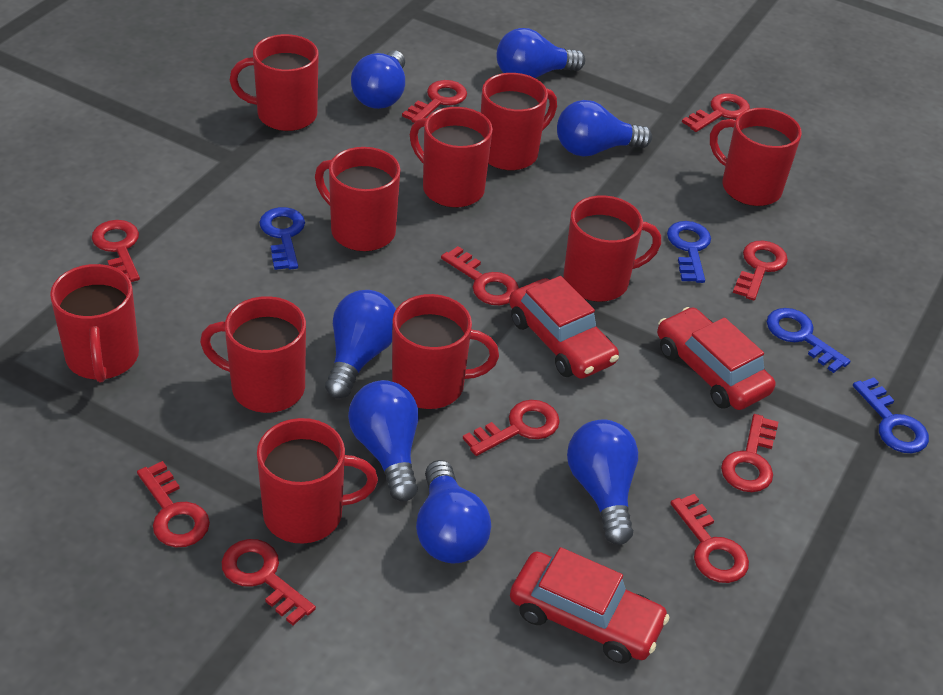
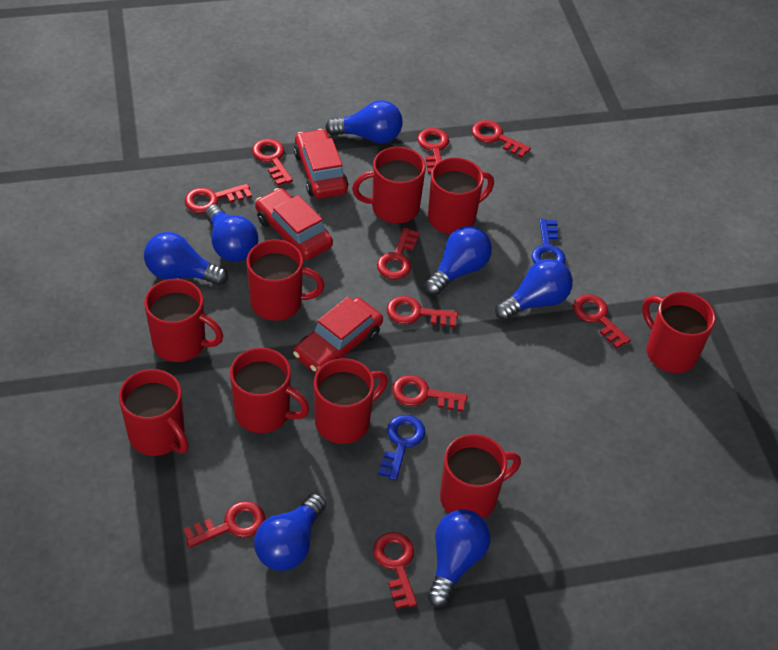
blue key: [259,207,305,270] [667,221,711,283] [767,308,851,373] [853,378,929,453] = 4 -> [378,415,426,481] [532,219,566,264] = 2
red mug: [50,264,139,382] [200,296,306,413] [230,34,319,131] [257,418,378,544] [315,147,400,251] [392,294,499,409] [410,107,493,208] [481,73,557,171] [563,195,661,302] [710,108,802,206] = 10 -> [119,369,188,456] [144,279,223,362] [230,348,309,433] [247,240,324,321] [314,358,388,444] [352,147,426,223] [428,157,494,234] [440,434,521,519] [642,292,716,373] = 9

